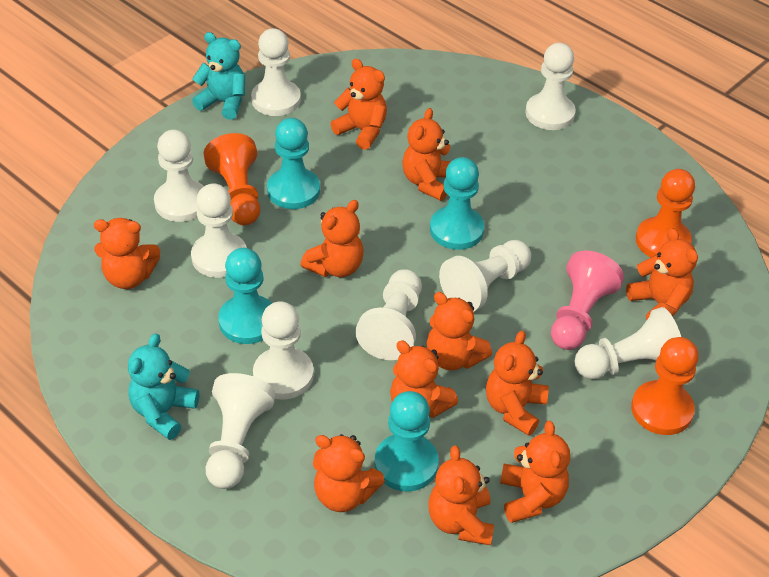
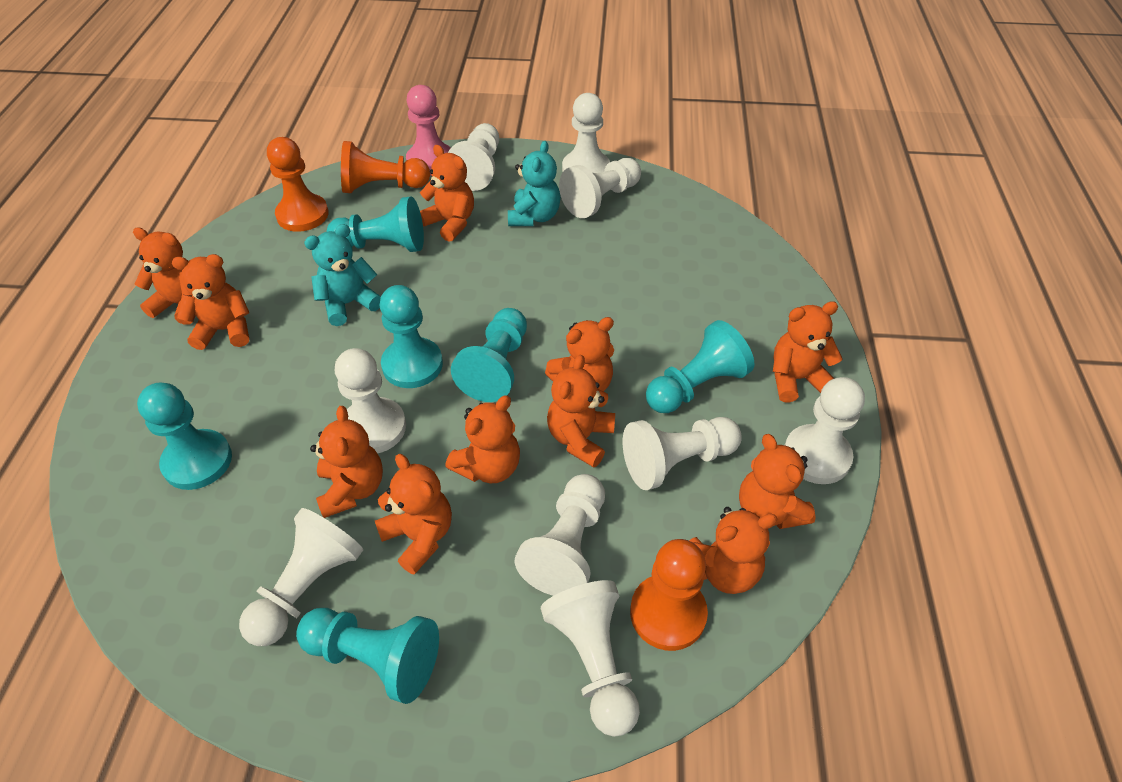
turquoise pawn: [218,248,272,344] [267,118,320,209] [375,391,439,491] [430,157,484,250] = 4 -> [137,382,232,490] [296,608,439,704] [326,197,424,252] [380,285,443,388] [451,308,527,402] [646,320,755,413] = 6

